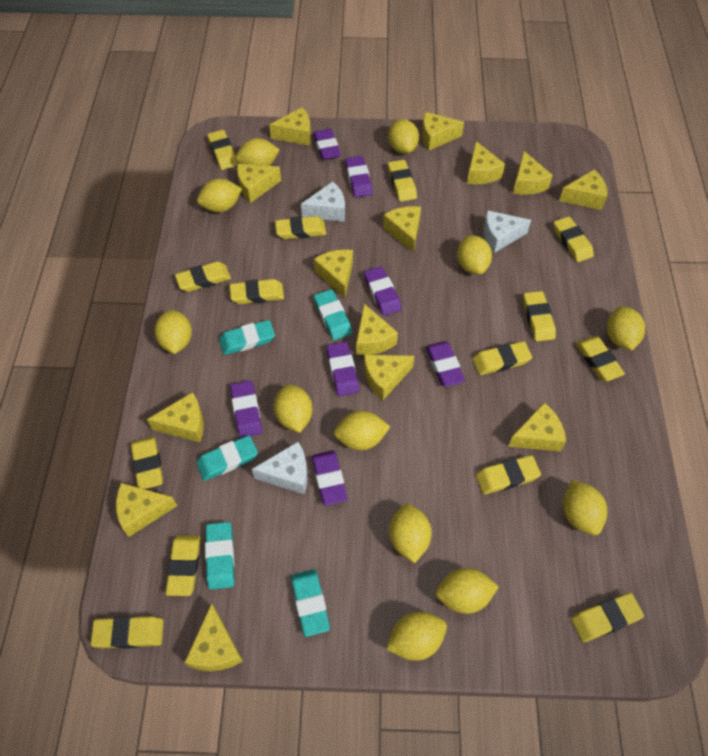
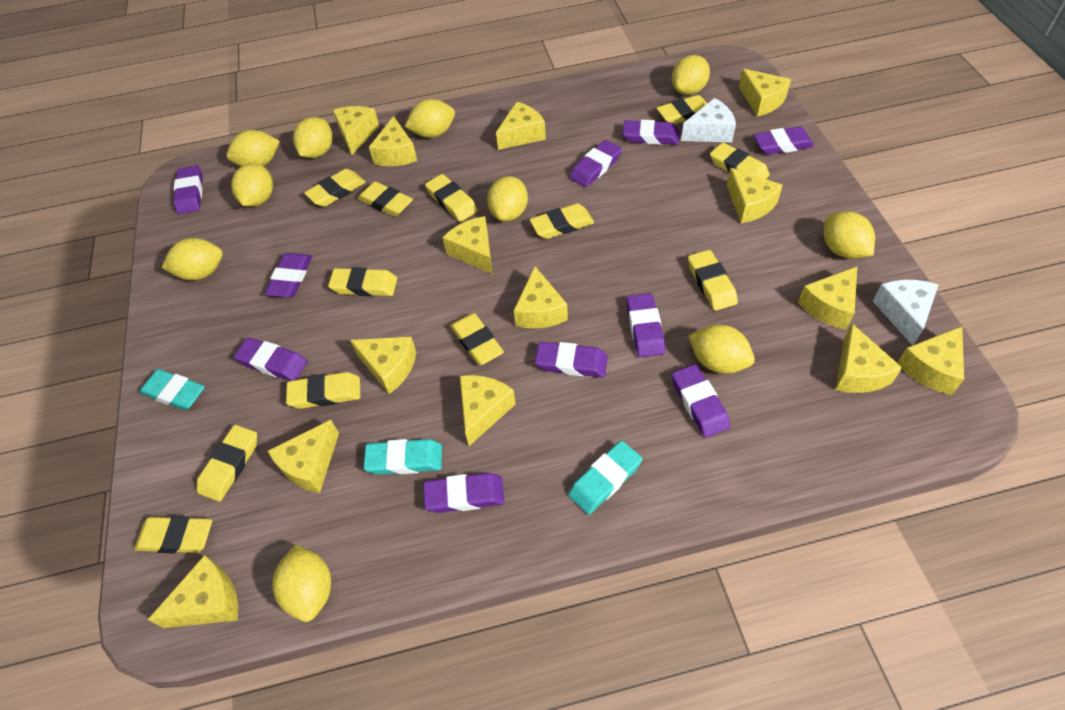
purple eraser: [230,381,262,438] [312,451,347,506] [313,129,341,160] [327,342,359,396] [345,156,373,198] [364,266,401,316] [426,341,465,387] = 7 -> [173,165,203,214] [234,338,307,381] [265,253,312,297] [423,473,504,513] [535,342,608,377] [570,140,622,187] [623,120,680,145] [626,293,665,357] [672,364,730,438] [754,127,814,155] = 10
turquoise eraser: [196,435,258,481] [205,522,235,590] [219,320,275,355] [291,569,330,637] [314,289,352,340] = 5 -> [139,369,205,410] [363,439,442,475] [568,440,642,514] = 3
white cheese: [252,442,308,494] [301,181,345,222] [483,210,531,253] = 3 -> [681,98,736,142] [873,280,939,345] = 2
yellow eraser: [91,616,164,649] [131,436,163,489] [165,535,201,596] [175,261,231,292] [207,130,238,170] [230,279,284,304] [275,216,326,239] [388,160,417,202] [472,341,532,375] [476,455,541,495] [523,291,556,342] [553,216,594,262] [571,593,644,642] [576,336,625,381] = 14 -> [134,516,212,553] [197,425,257,502] [286,372,360,409] [304,169,366,207] [328,267,397,296] [357,181,413,217] [425,174,478,222] [450,313,504,365] [530,203,594,239] [657,95,707,124] [688,250,738,311] [710,142,770,179] = 12
yellow lemon: [154,310,192,354] [197,179,242,212] [236,138,280,166] [274,384,313,433] [334,411,390,450] [386,612,447,661] [388,119,419,154] [389,504,432,563] [436,568,499,614] [457,235,492,274] [563,480,607,535] [607,306,645,351] = 12 -> [162,238,223,280] [226,130,280,167] [231,163,273,207] [272,545,331,622] [293,117,333,158] [405,99,455,138] [487,176,528,221] [672,55,710,95] [689,325,755,374] [824,211,875,259] = 10

